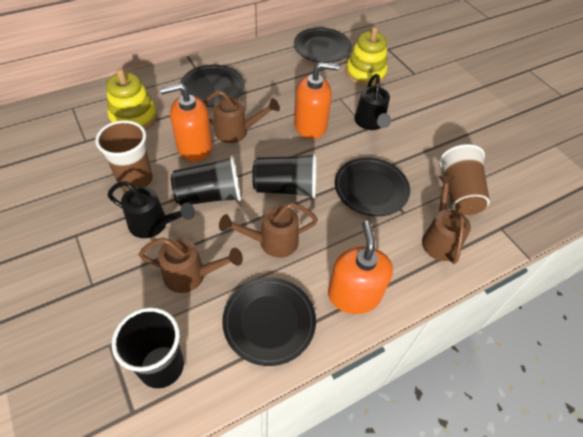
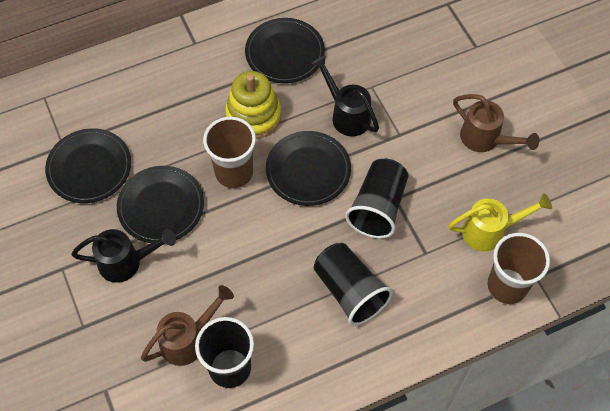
brown watering can: [139,238,243,293] [203,90,280,143] [219,203,318,258] [422,176,471,264] = 4 -> [141,285,234,366] [453,94,539,152] = 2
orange soap dispenser: [160,83,212,162] [294,62,339,139] [328,221,393,314] = 3 -> none = 0
yellow stacking toy: [106,68,157,130] [345,27,388,86] = 2 -> [225,71,282,139] = 1
yellow watering can: none = 0 -> [448,193,552,252] = 1

